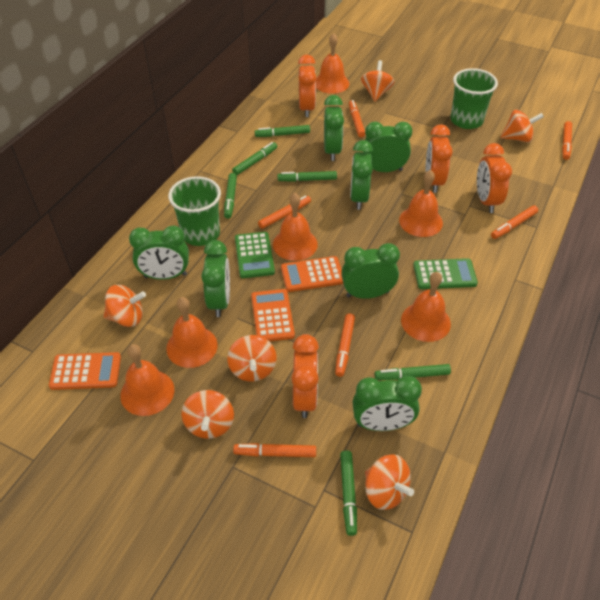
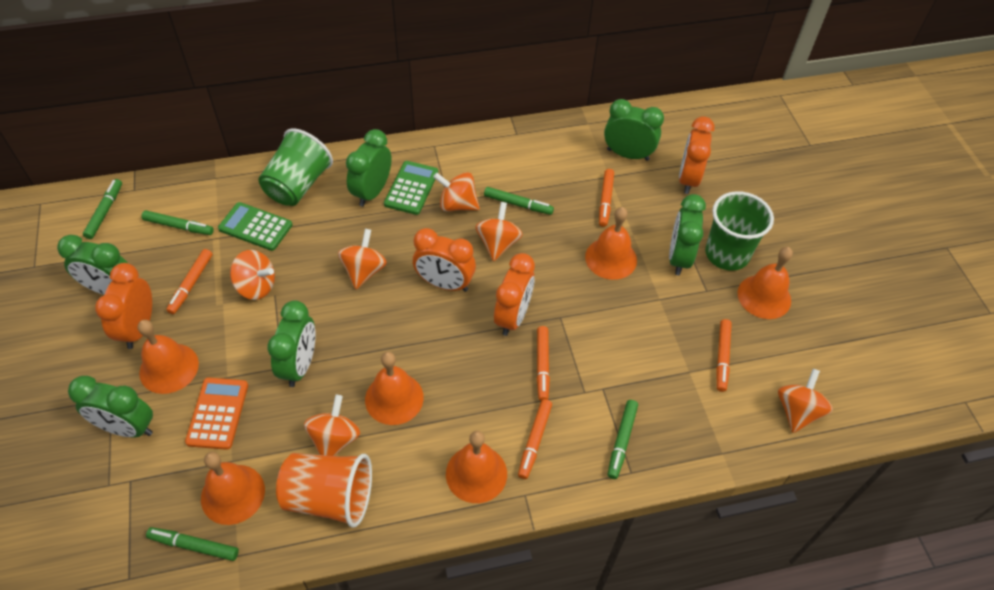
green clock: [129,226,189,280] [201,240,230,317] [324,95,344,161] [341,243,400,299] [350,140,373,210] [352,376,422,431] [363,122,412,172] = 7 -> [57,235,129,295] [68,376,153,438] [267,300,316,387] [346,129,392,207] [604,99,664,161] [669,194,706,275] = 6
green marker: [224,173,237,219] [232,142,277,175] [255,125,310,137] [278,171,337,182] [340,450,357,536] [375,364,451,380] = 6 -> [83,179,122,239] [142,210,214,235] [146,527,239,561] [484,187,554,215] [608,400,638,479] = 5
orange calculator: [49,352,121,390] [251,289,295,342] [281,256,343,292] = 3 -> [185,377,248,450] = 1
orange cup: none = 0 -> [276,453,372,528] = 1
orange marker: [233,443,316,457] [258,195,311,229] [335,313,355,377] [349,100,365,137] [491,205,538,239] [562,121,572,160] = 6 -> [166,249,212,314] [518,399,552,479] [537,326,550,401] [599,169,614,227] [716,319,732,392] = 5

